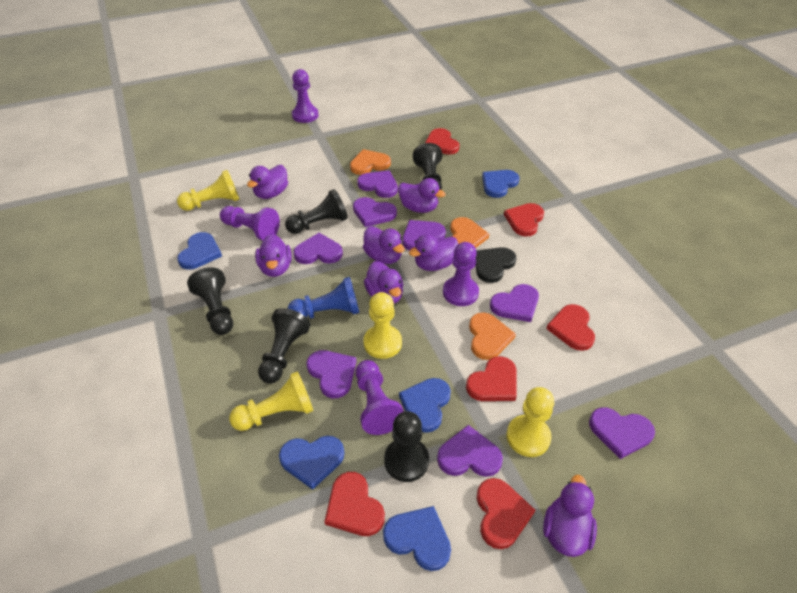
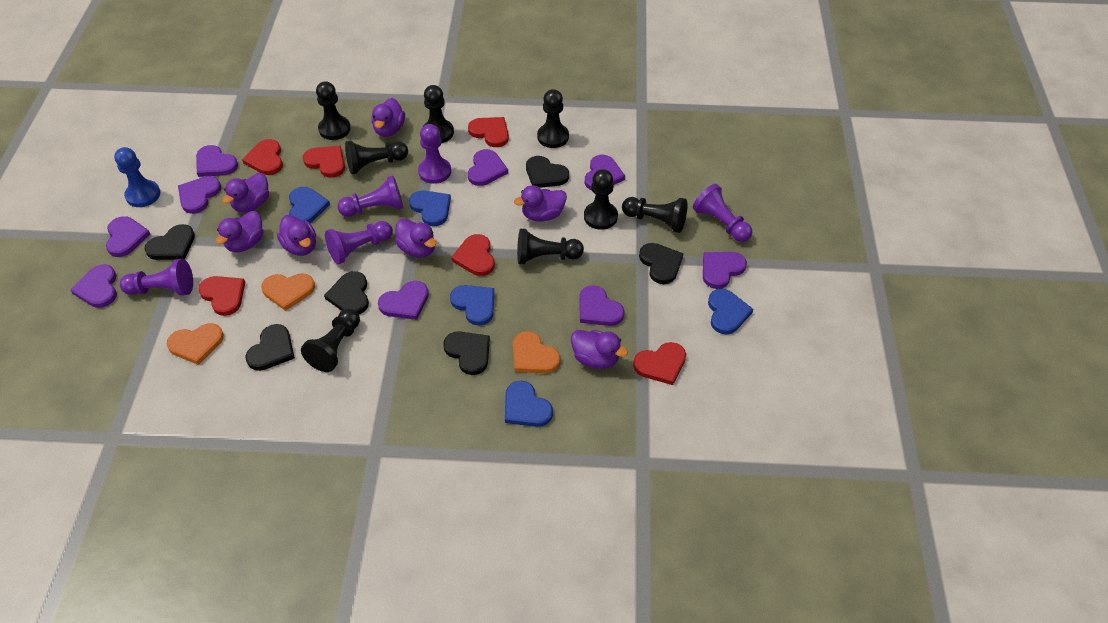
black heart: [475,247,516,283] = 1 -> [145,224,195,260] [246,324,295,371] [324,271,369,314] [443,331,490,375] [526,156,569,188] [639,243,683,284] = 6
black pawn: [187,267,233,335] [258,308,311,383] [285,189,348,234] [384,411,429,482] [413,143,442,190] = 5 -> [301,308,360,372] [316,81,351,140] [345,141,408,174] [423,85,454,143] [517,229,584,264] [537,89,569,148] [584,169,618,230] [622,197,688,233] = 8
purple heart: [293,233,343,264] [306,350,356,398] [353,197,397,227] [357,171,398,198] [403,220,446,251] [437,425,503,477] [490,284,539,322] [589,407,655,459] = 8 -> [70,264,117,308] [106,216,150,257] [178,176,221,214] [196,145,238,177] [378,281,429,320] [468,149,508,186] [579,285,624,326] [585,155,625,190] [703,252,747,289] = 9
purple pawn: [220,206,280,241] [292,69,319,123] [355,360,404,435] [443,242,479,306] = 4 -> [120,259,193,296] [325,221,393,264] [337,175,404,217] [418,124,451,184] [693,184,752,242] = 5
yellow pawn: [177,170,239,211] [229,372,313,431] [363,292,402,359] [506,387,554,457] = 4 -> none = 0

